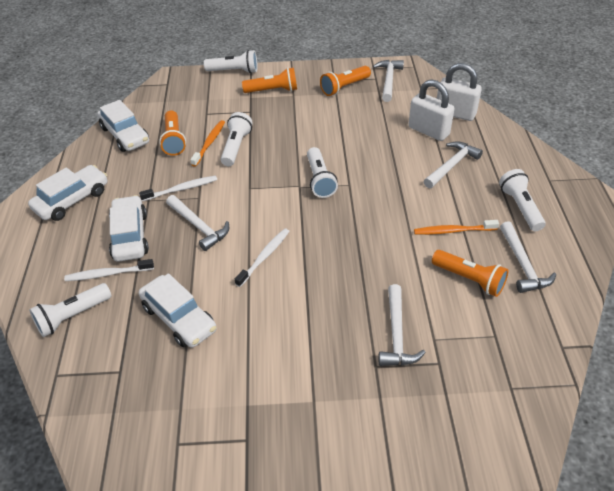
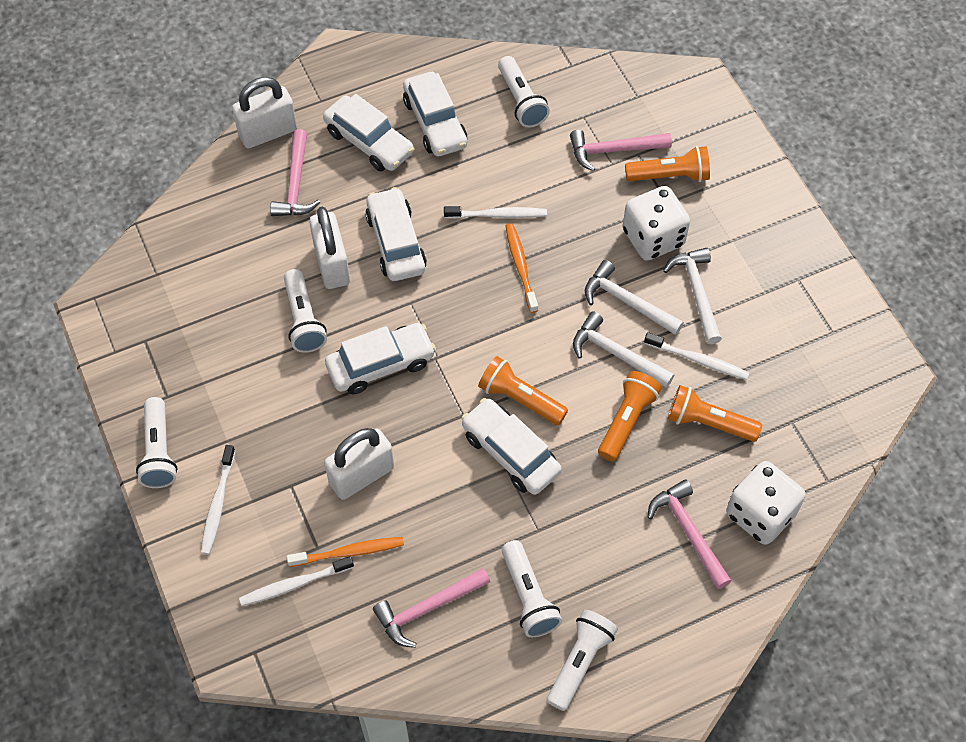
pink hammer: none = 0 -> [270,129,320,216] [373,568,490,648] [570,130,672,171] [648,479,731,589] = 4
white car: [28,165,107,221] [97,100,149,152] [109,195,149,262] [139,273,217,348] = 4 -> [323,94,414,171] [325,323,436,394] [365,187,427,281] [403,72,467,156] [461,398,562,495] = 5
white dice: none = 0 -> [623,186,690,261] [726,461,806,545] = 2
white hammer: [166,195,229,251] [373,60,404,102] [379,284,426,366] [424,141,483,188] [500,221,556,293] = 5 -> [573,311,674,388] [585,260,684,335] [663,248,722,344] = 3
white padlock: [408,79,454,141] [437,63,482,121] = 2 -> [232,77,297,148] [309,206,350,289] [324,428,394,500] = 3
white toothbrush: [64,259,154,281] [139,176,217,201] [235,228,290,287] = 3 -> [201,445,235,555] [239,556,354,606] [444,206,547,219] [644,332,749,380] = 4

